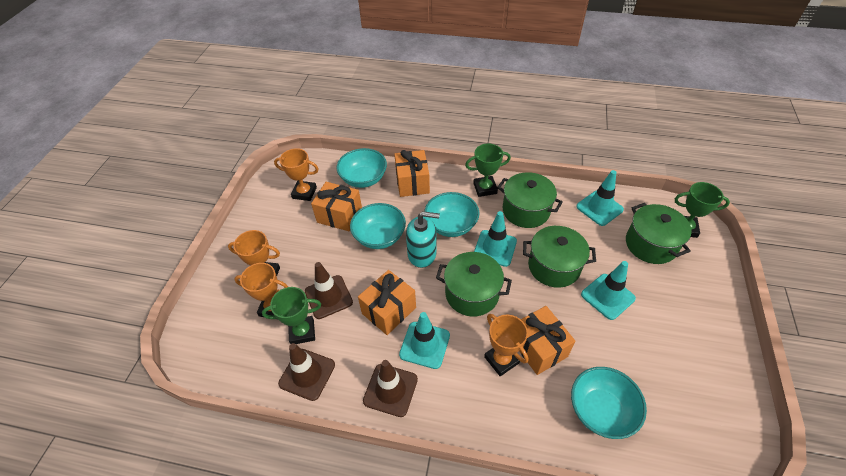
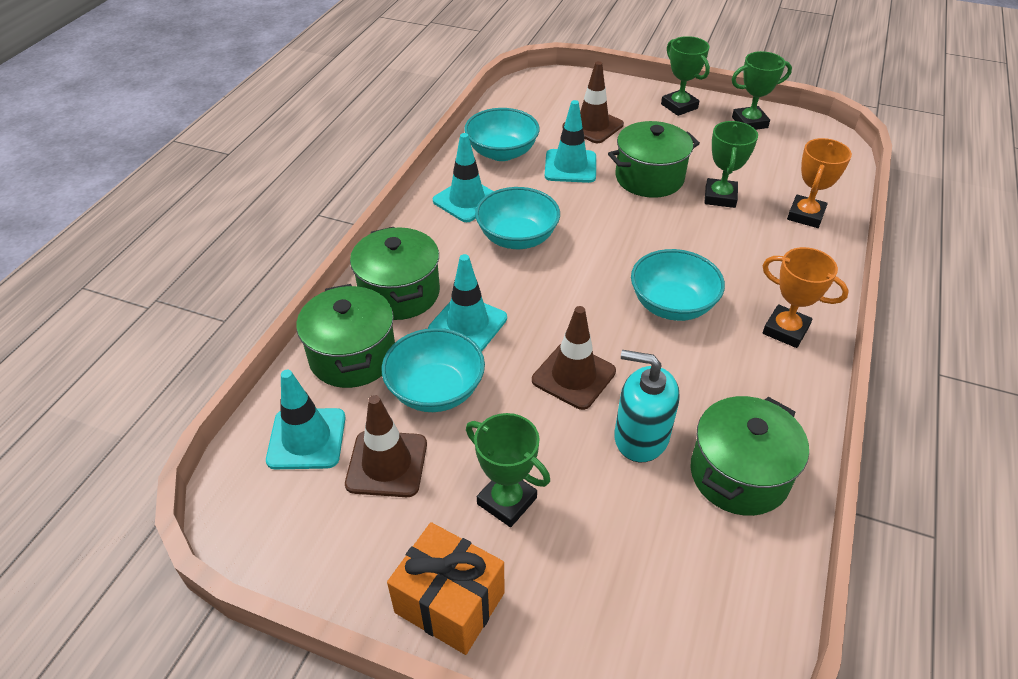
green trophy: [262,287,321,344] [465,143,511,197] [675,182,730,238] = 3 -> [466,413,550,527] [661,36,710,116] [704,121,758,208] [732,51,792,130] = 4
orange gift: [311,182,362,231] [358,270,416,335] [394,150,430,197] [519,306,576,375] = 4 -> [387,522,505,655] = 1
orange trophy: [228,230,280,276] [234,263,288,317] [274,148,319,201] [484,314,528,376] = 4 -> [762,247,849,348] [787,138,852,228] = 2

